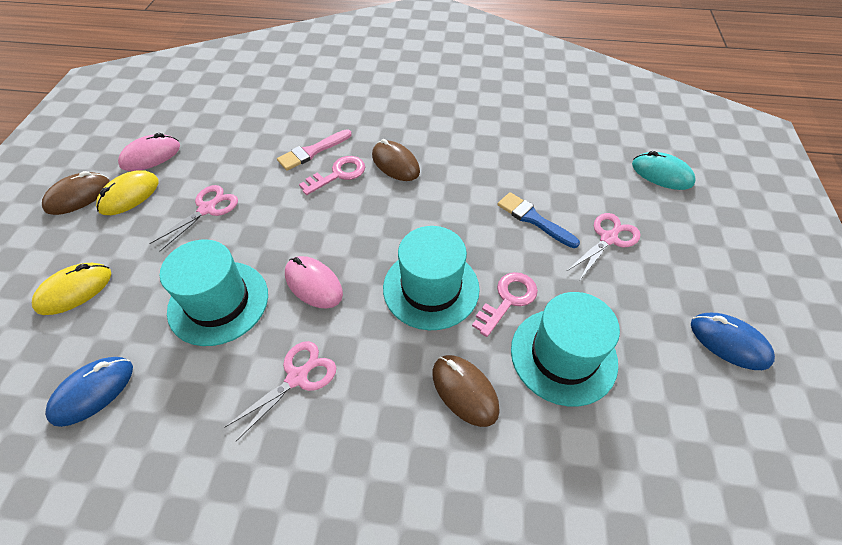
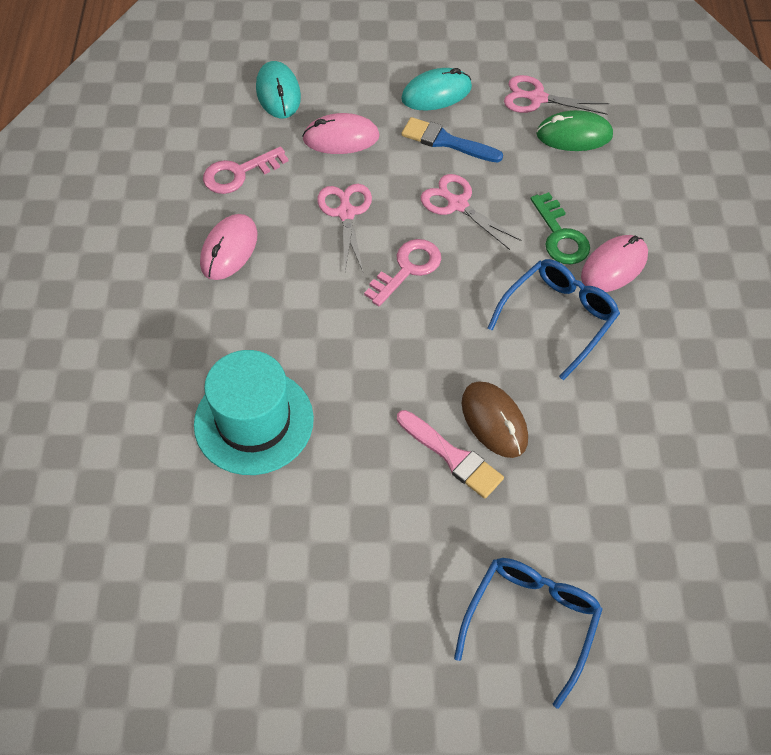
blue glasses: none = 0 -> [454,558,603,709] [488,259,620,380] = 2
blue mouse: [45,357,133,427] [691,313,775,370] = 2 -> none = 0
brown mouse: [42,171,110,215] [372,139,420,181] [432,355,500,427] = 3 -> [462,381,528,458] = 1
green key: none = 0 -> [531,192,590,264] = 1
green mouse: none = 0 -> [536,110,613,151] = 1
pink mouse: [118,133,180,171] [285,256,343,309] = 2 -> [200,214,258,280] [302,113,380,154] [581,235,648,292] = 3
turquoise hat: [160,240,268,346] [383,226,480,330] [511,292,620,407] = 3 -> [194,350,314,475] = 1
turquoise mouse: [632,151,696,190] = 1 -> [256,61,301,118] [401,68,472,110] = 2
yellow mouse: [32,263,111,315] [96,170,159,215] = 2 -> none = 0

